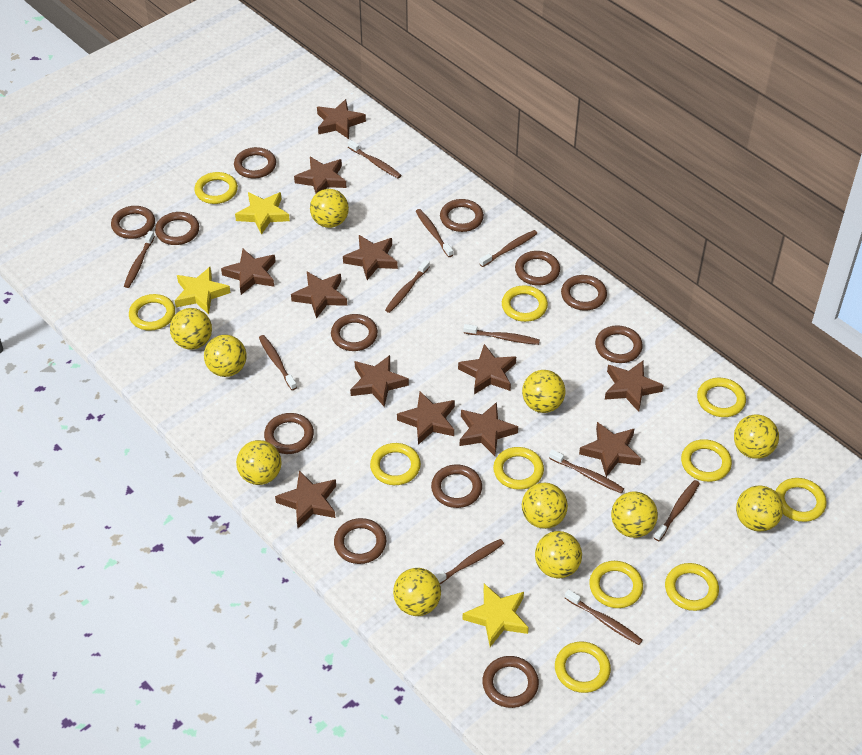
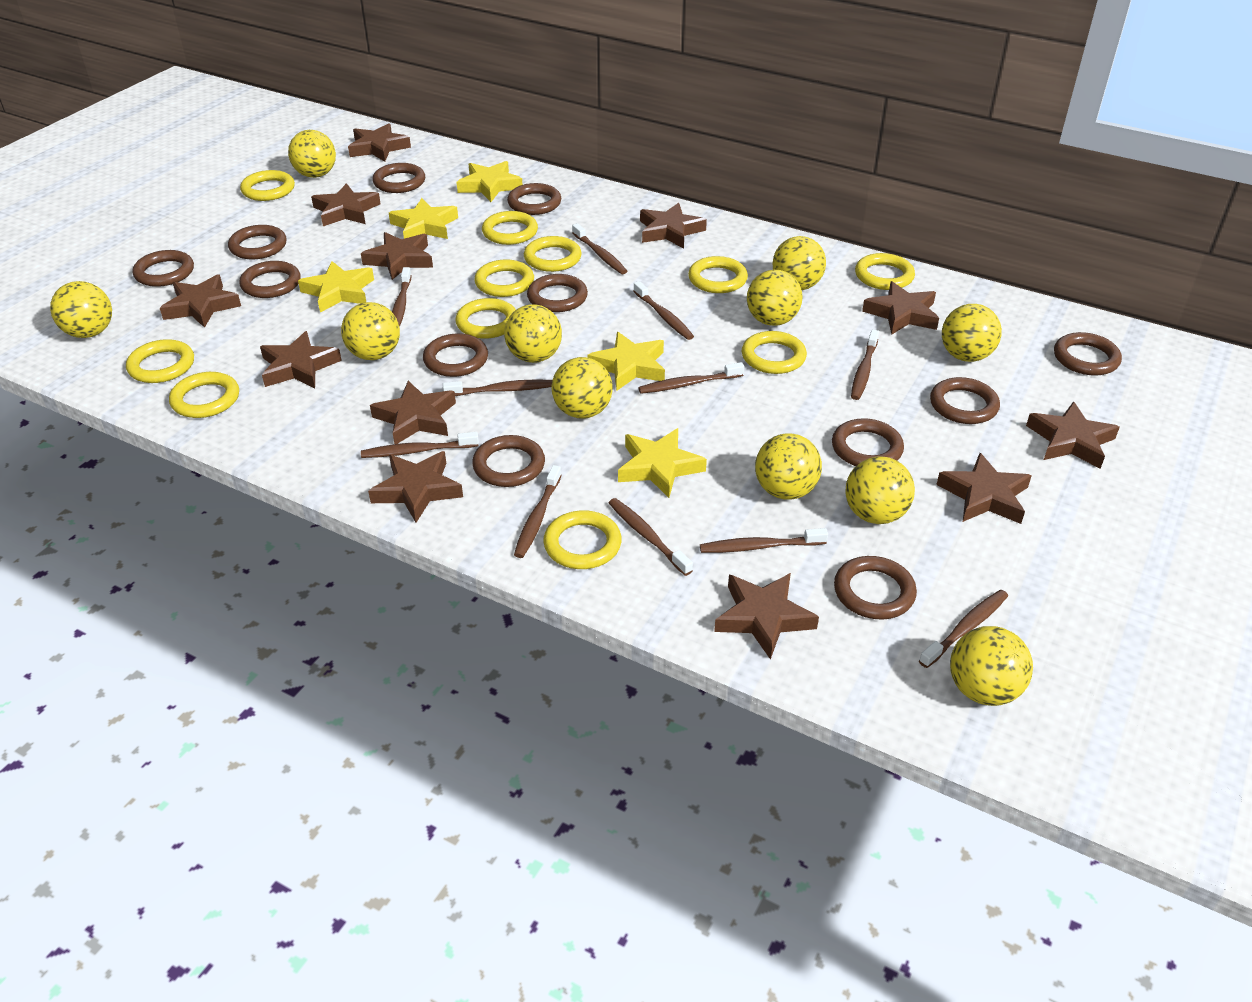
yellow star: [175,267,231,314] [235,192,290,235] [462,584,529,647] = 3 -> [298,261,374,313] [389,198,458,239] [456,161,523,202] [587,332,665,391] [618,428,707,498] = 5

